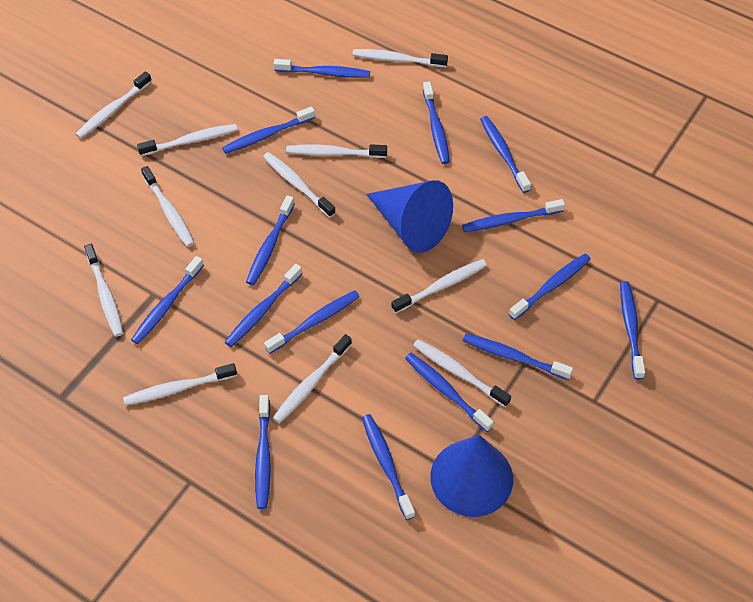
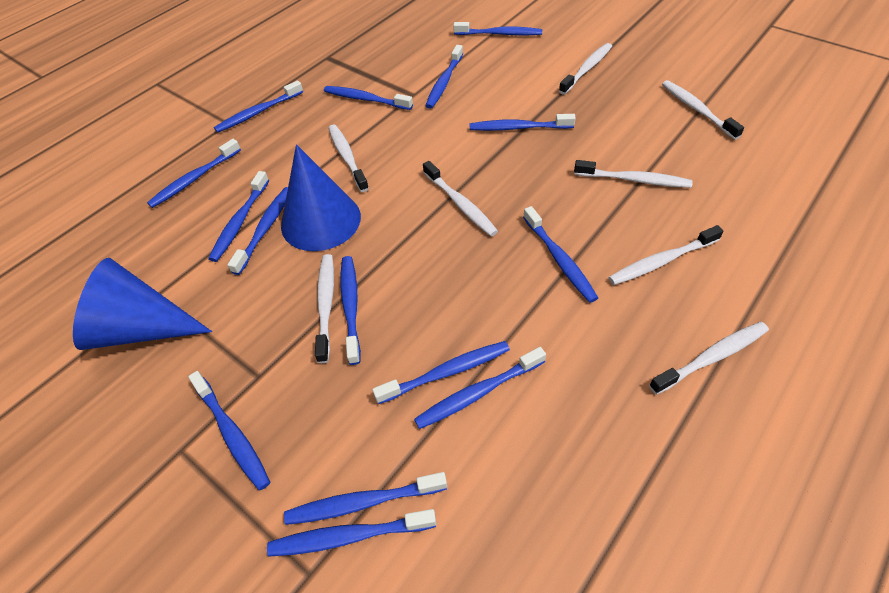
white toothbrush: [75,71,152,139] [84,244,123,337] [123,363,237,405] [137,124,237,156] [141,166,194,247] [263,152,336,218] [273,334,352,423] [286,144,387,158] [352,49,448,67] [391,259,487,313] [413,339,511,407] = 11 -> [315,254,334,363] [328,125,369,192] [423,161,498,236] [559,43,612,94] [574,160,693,188] [609,225,724,285] [649,322,769,395] [662,80,744,140] = 8

